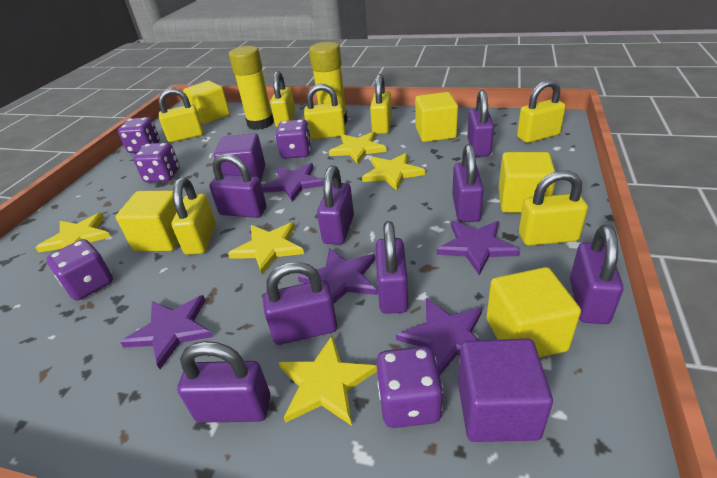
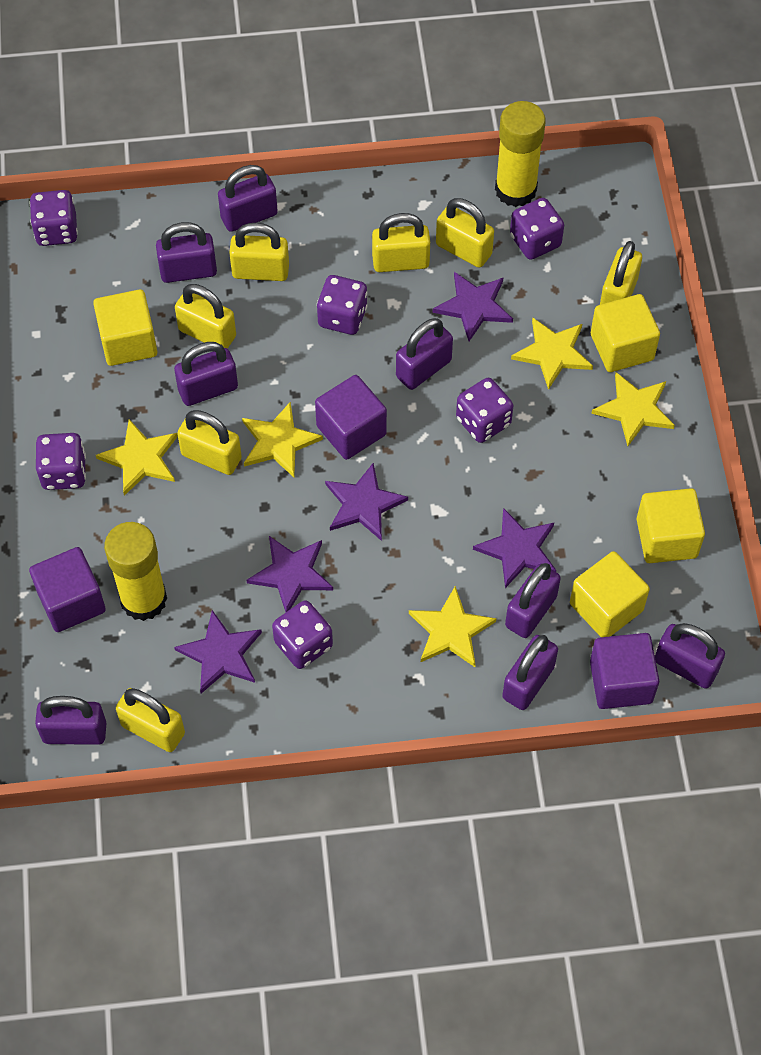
purple cube: [214,133,265,182] [458,338,553,442] = 2 -> [29,547,106,632] [315,375,387,460] [590,633,659,709] = 3
purple dice: [47,239,113,300] [118,117,160,153] [133,143,180,182] [275,119,311,159] [376,346,444,428] = 5 -> [30,190,78,246] [36,433,86,490] [272,600,333,669] [317,275,368,335] [456,378,513,443] [510,198,564,260] = 6
yellow cube: [116,190,179,251] [183,81,230,124] [415,92,458,142] [486,267,581,358] [498,152,555,213] = 5 -> [93,289,157,366] [570,551,650,637] [591,294,660,372] [637,488,705,563] = 4

